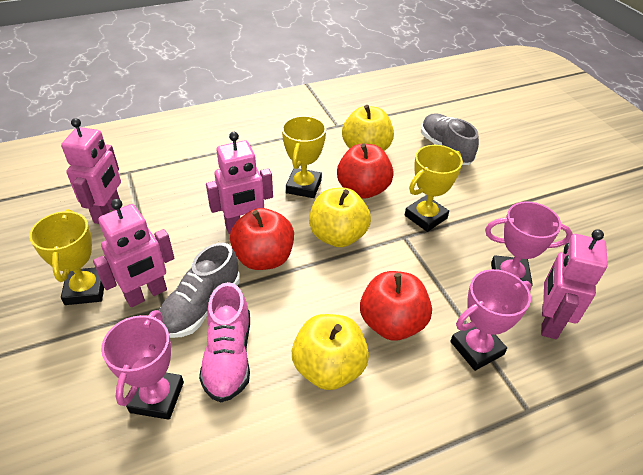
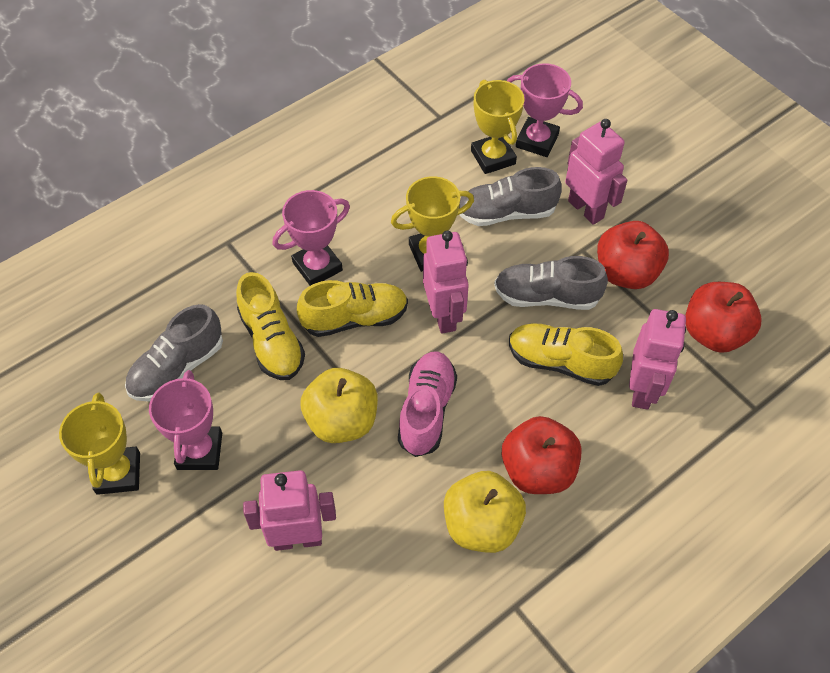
grey shoe: [159,243,240,338] [421,113,479,165] = 2 -> [125,304,223,401] [459,167,562,226] [494,256,608,310] = 3
yellow apple: [292,314,369,390] [309,188,371,247] [342,105,394,151] = 3 -> [301,368,378,443] [444,471,526,553] = 2
yellow shoe: none = 0 -> [236,272,305,380] [297,280,408,337] [509,324,623,386] = 3

